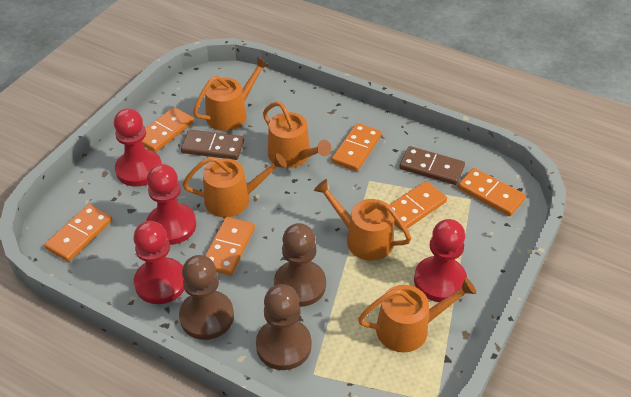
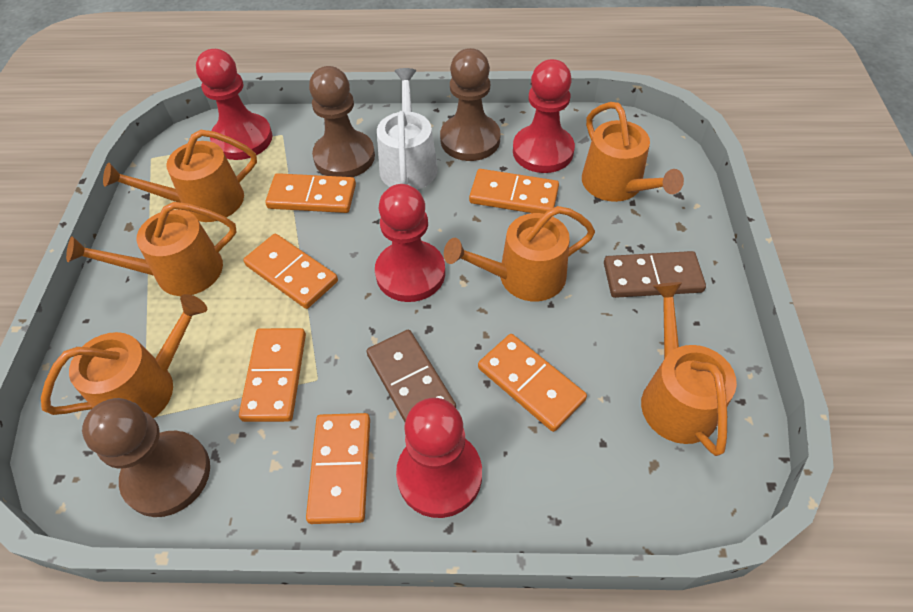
orange watering can: [182,153,287,217] [193,57,269,131] [263,102,332,168] [314,179,411,261] [358,278,477,352] = 5 -> [41,294,207,418] [66,202,237,296] [103,130,257,222] [444,206,595,301] [582,102,684,202] [641,282,737,456] = 6
white watering can: none = 0 -> [377,68,438,190] = 1

